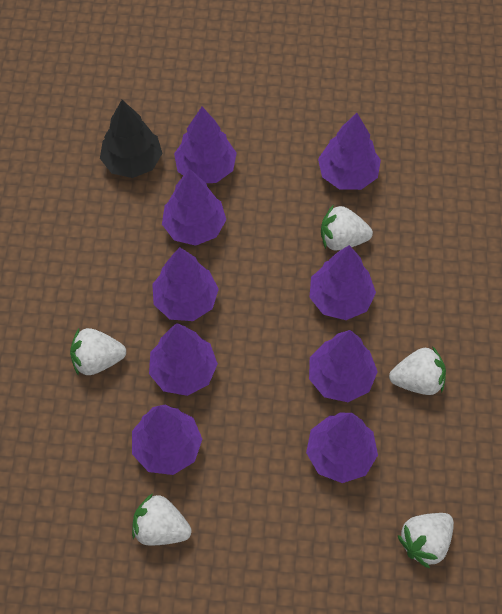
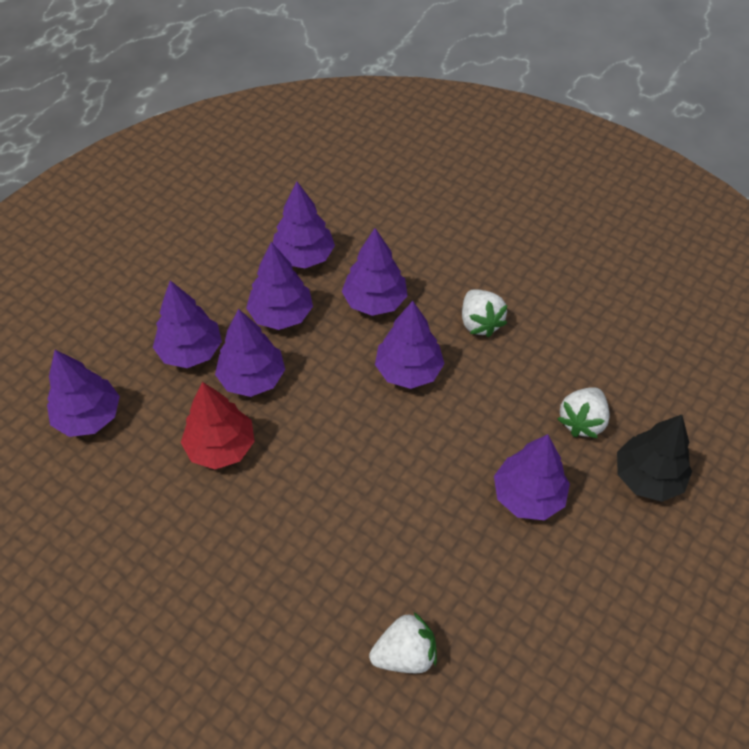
purple tree: [132,404,202,475] [149,323,218,396] [152,247,219,321] [162,168,226,246] [174,107,237,183] [306,412,378,483] [309,245,376,320] [309,330,378,402] [318,113,381,190] = 9 -> [47,350,120,437] [153,280,222,368] [215,309,285,397] [246,242,313,330] [273,181,335,268] [342,228,408,316] [375,301,444,389] [494,434,570,520] = 8
red tree: none = 0 -> [181,382,255,469] = 1
white strawberry: [70,328,126,376] [132,493,192,546] [321,205,373,251] [389,346,446,395] [397,513,454,569] = 5 -> [369,612,437,673] [462,289,507,338] [558,387,610,438] = 3

